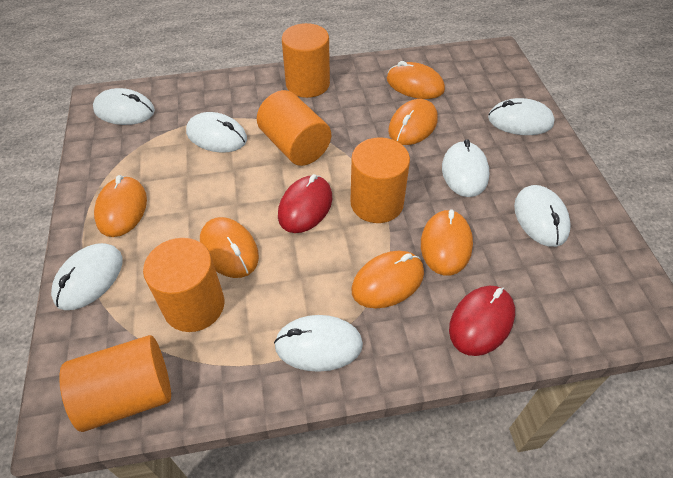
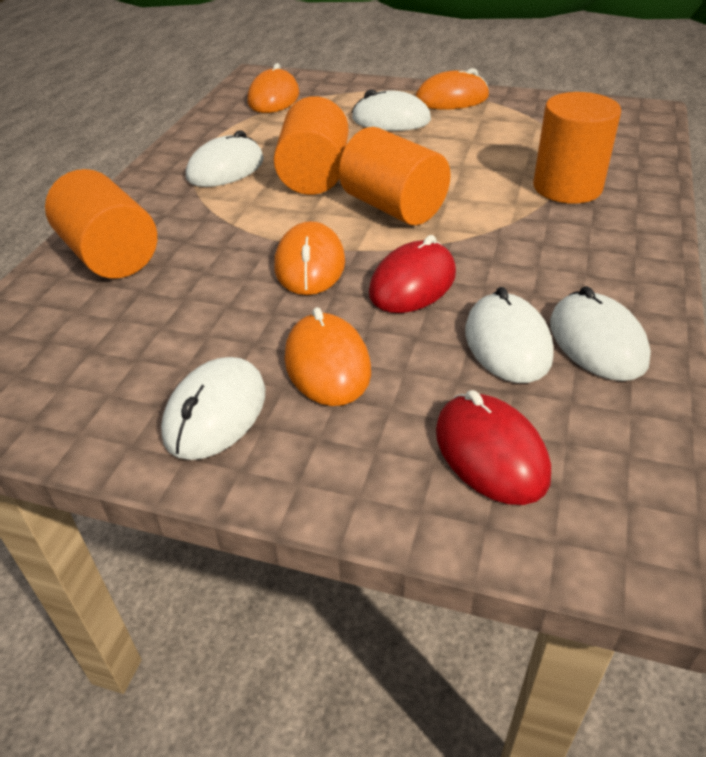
orange cylinder: [59,335,171,432] [143,238,224,332] [257,90,331,166] [282,23,330,98] [350,137,410,223] = 5 -> [45,169,157,279] [274,97,349,195] [339,127,451,225] [533,92,621,204] = 4
orange mouse: [94,175,147,237] [200,217,259,278] [351,251,424,308] [387,61,445,99] [388,99,438,145] [421,209,473,276] = 6 -> [247,63,299,113] [274,221,345,295] [285,307,371,406] [416,68,489,110] = 4
white mouse: [51,243,123,310] [93,88,155,125] [186,112,247,153] [274,315,363,372] [442,139,489,197] [488,98,555,135] [514,185,571,247] = 7 -> [161,357,265,460] [186,130,264,187] [352,90,431,131] [465,287,554,383] [550,286,651,381] = 5

